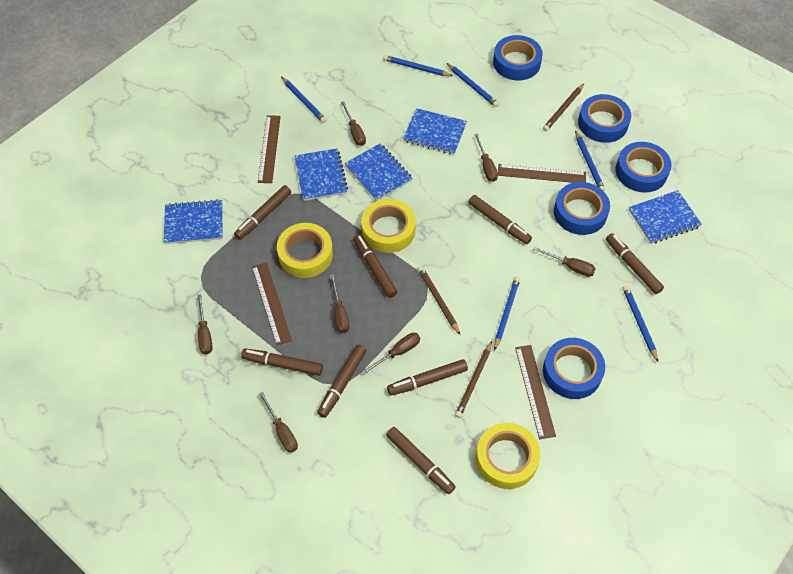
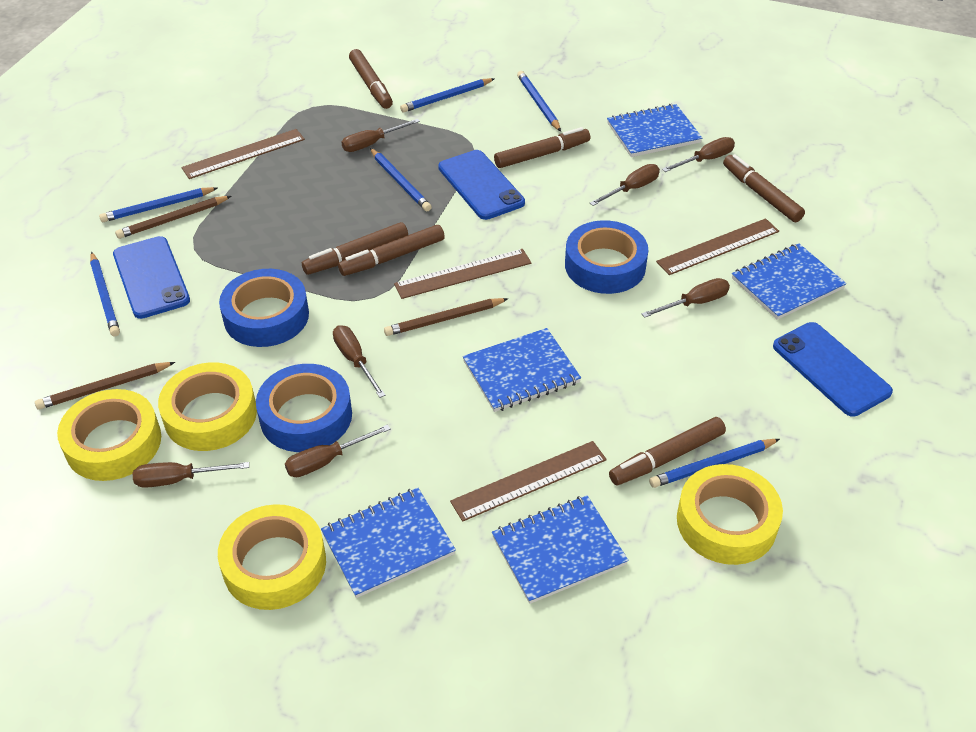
blue phone: none = 0 -> [113,236,190,319] [438,150,525,220] [773,322,893,417] = 3
blue tape: [493,35,543,81] [543,338,605,399] [554,182,610,235] [578,94,631,143] [616,142,671,193] = 5 -> [219,269,309,347] [256,364,352,452] [565,220,648,294] = 3
brown marker: [234,185,291,240] [241,349,323,376] [317,345,367,418] [353,234,397,298] [386,427,456,494] [387,359,468,396] [469,195,532,244] [606,233,664,294] = 8 -> [302,222,408,275] [338,225,445,276] [349,49,393,109] [494,127,590,168] [609,417,726,485] [723,154,805,222] = 6
yellow tape: [277,223,333,278] [361,199,416,253] [476,423,540,489] = 3 -> [57,389,161,481] [158,362,257,451] [218,504,326,610] [677,464,783,565] = 4

